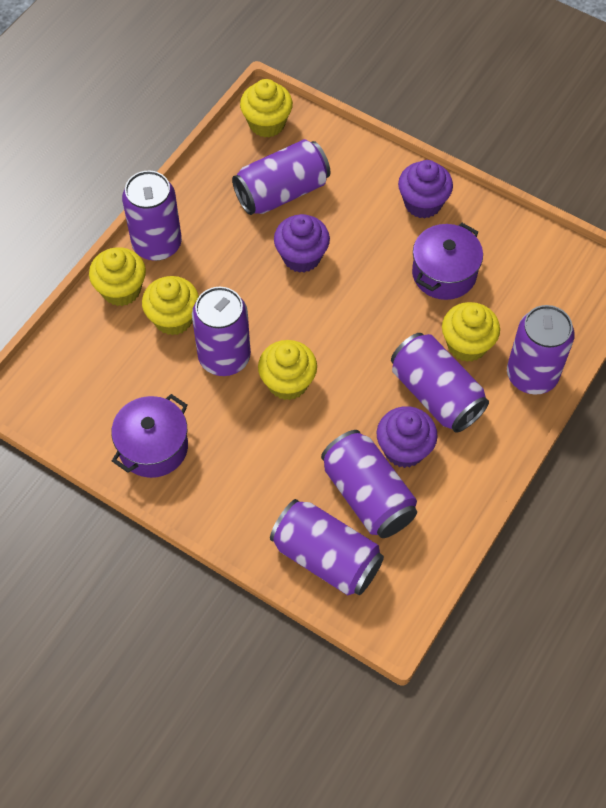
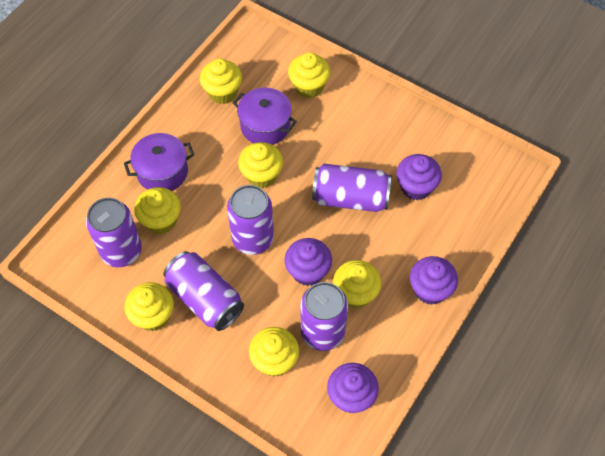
purple can: [122,171,182,261] [192,287,251,376] [232,139,330,215] [270,499,384,595] [321,430,417,538] [391,333,489,433] [507,305,575,395] = 7 -> [86,198,142,267] [163,251,244,331] [227,185,274,255] [301,282,348,351] [312,164,392,212] = 5
purple cupcake: [274,214,330,273] [377,406,437,468] [398,160,453,219] = 3 -> [284,238,332,286] [327,363,379,413] [396,154,442,200] [410,256,458,305] = 4
yellow cupcake: [89,248,146,306] [142,276,199,335] [240,79,293,138] [258,340,317,400] [442,302,500,362] = 5 -> [124,282,174,331] [134,187,181,234] [200,58,242,104] [238,142,283,188] [249,327,299,376] [288,52,330,98] [333,260,381,309] = 7

